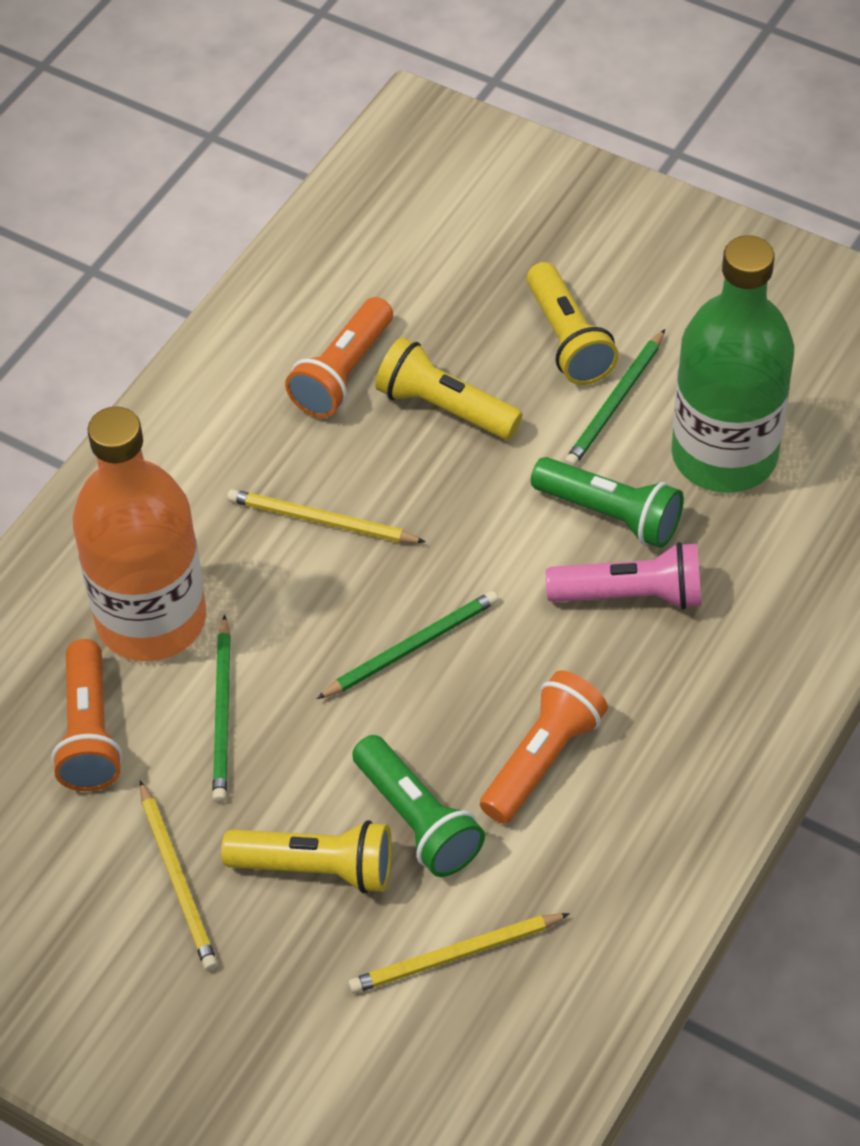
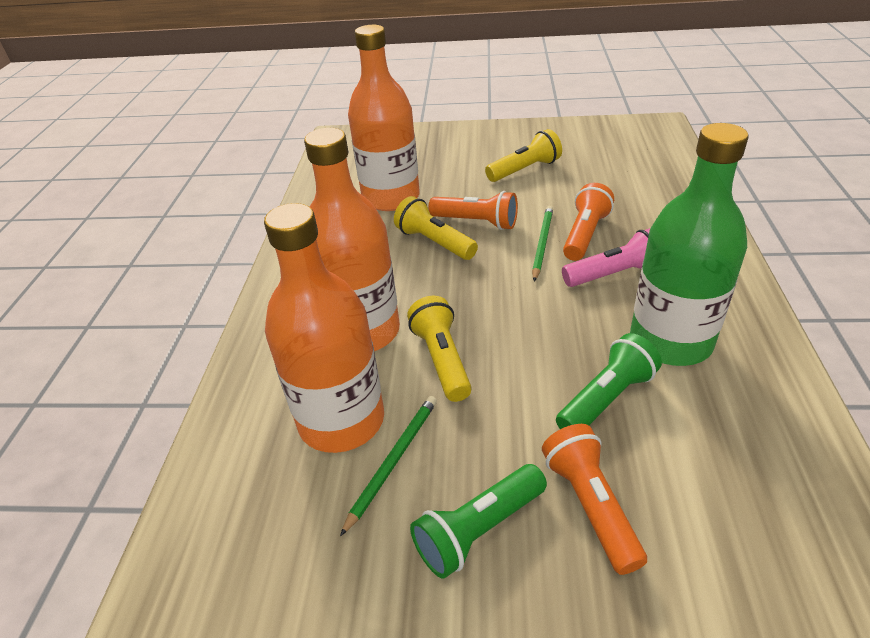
green pencil: [212,615,231,803] [317,591,498,699] [564,329,665,467] = 3 -> [340,396,437,536] [532,206,553,281] = 2
orange bottle: [72,406,206,661] = 1 -> [264,203,384,453] [304,128,400,351] [348,25,420,211] = 3
yellow pencil: [140,780,218,971] [227,489,426,543] [348,913,570,993] = 3 -> none = 0

